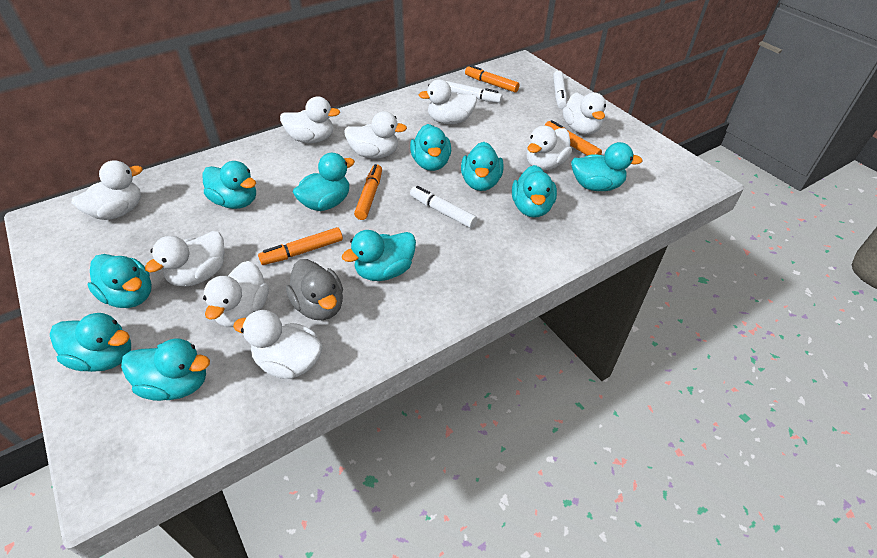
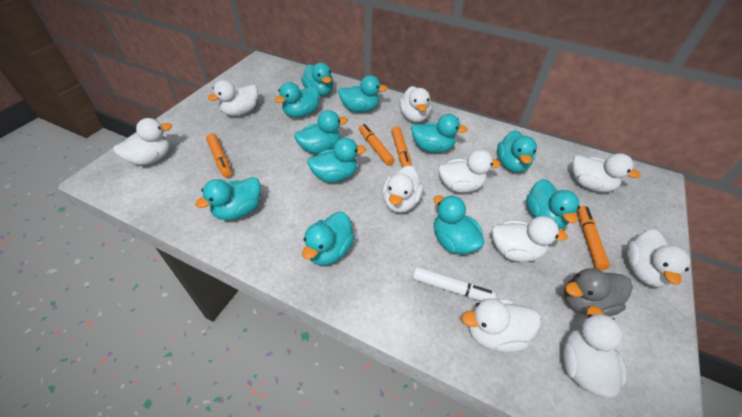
turquoise duck: [50,313,131,372] [87,254,152,308] [121,338,210,401] [202,161,256,209] [293,153,355,211] [342,230,416,281] [410,124,451,171] [461,142,504,191] [512,165,557,218] [571,142,643,191] = 10 -> [195,177,260,220] [275,82,319,118] [294,110,348,154] [301,63,333,96] [302,212,355,266] [307,138,366,182] [338,75,388,113] [411,114,468,153] [433,195,484,255] [497,130,537,173] [526,179,580,229] = 11
white duck: [72,160,143,220] [145,231,225,286] [203,261,269,327] [233,310,323,379] [280,97,340,143] [344,111,407,158] [418,79,477,124] [527,125,572,170] [563,92,606,135] = 9 -> [113,118,172,165] [208,80,258,116] [382,165,424,213] [399,86,431,122] [438,149,501,193] [462,298,541,353] [492,216,568,262] [563,305,627,398] [572,153,640,192] [626,229,690,287] = 10
white marker: [410,186,478,228] [446,81,503,103] [553,70,567,109] = 3 -> [413,267,496,301] = 1

